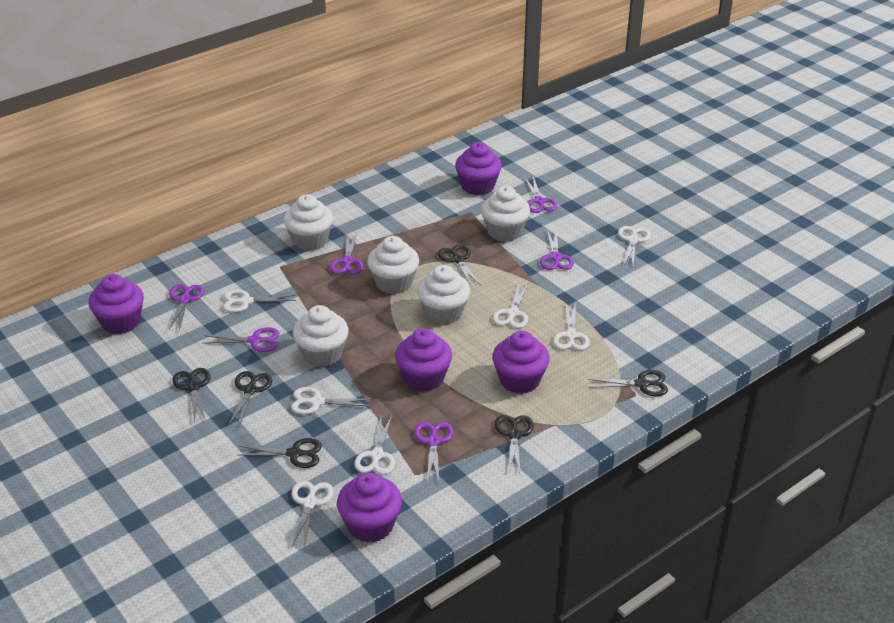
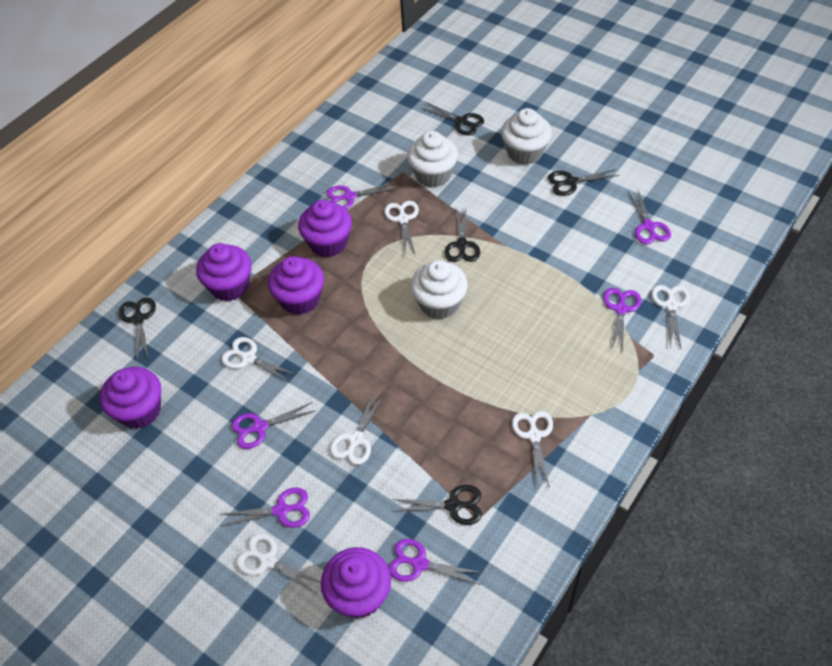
black scissors: [172,368,210,423] [228,371,273,428] [237,438,322,468] [438,245,481,287] [494,415,534,473] [588,370,668,396] = 6 -> [119,297,156,362] [392,485,482,525] [421,102,484,136] [444,208,480,262] [548,169,620,196] = 5
white cupcake: [284,194,333,251] [293,305,349,367] [367,236,419,294] [417,265,470,325] [481,186,530,241] = 5 -> [407,131,458,188] [411,260,468,319] [501,108,552,165] = 3
white scissors: [223,290,296,312] [291,387,372,415] [291,481,333,548] [354,416,395,475] [493,283,528,328] [553,303,590,351] [618,226,651,265] = 7 -> [221,337,297,383] [236,533,321,595] [330,391,384,465] [384,201,419,254] [512,411,553,489] [651,285,690,350] = 6

